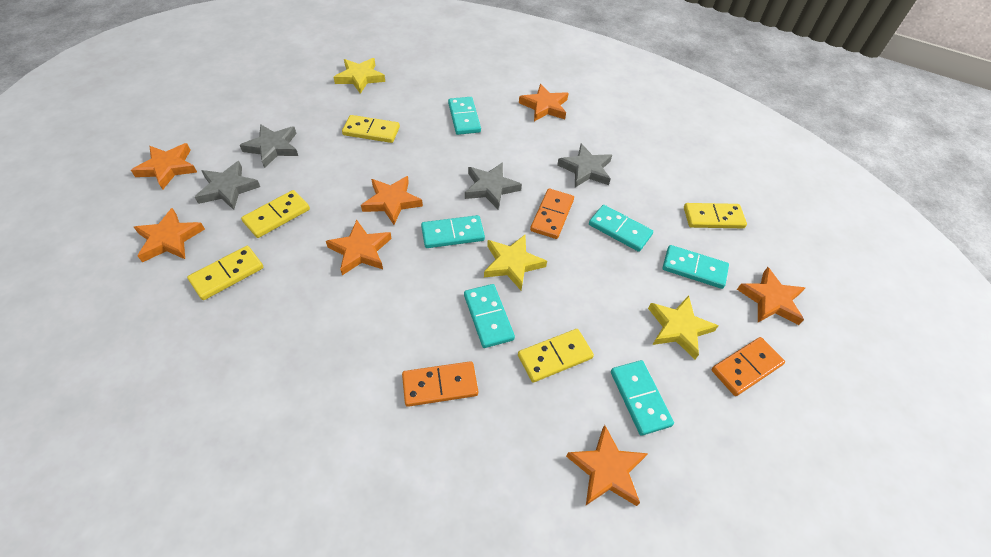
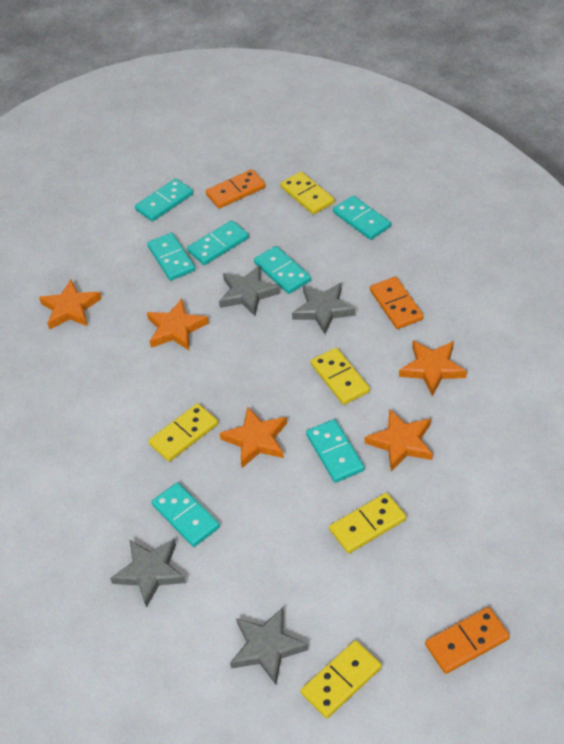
orange star: [131,143,197,190] [134,208,205,262] [326,220,392,275] [361,176,423,225] [519,84,569,121] [566,425,648,506] [737,267,805,325] = 7 -> [39,279,102,329] [147,299,209,350] [219,407,287,468] [365,409,433,471] [399,340,467,396] = 5
turquoise domino: [421,215,485,248] [448,97,481,135] [464,284,515,348] [589,205,653,252] [611,360,674,436] [663,245,729,289] = 6 -> [135,178,193,222] [147,233,195,281] [152,482,220,547] [187,220,249,265] [254,246,311,294] [306,419,364,483] [333,196,391,240] = 7
yellow star: [333,58,385,94] [484,235,547,290] [648,296,718,359] = 3 -> none = 0

